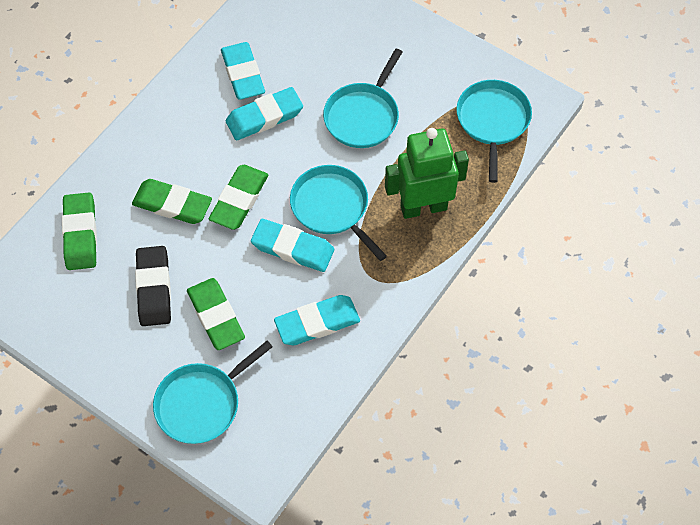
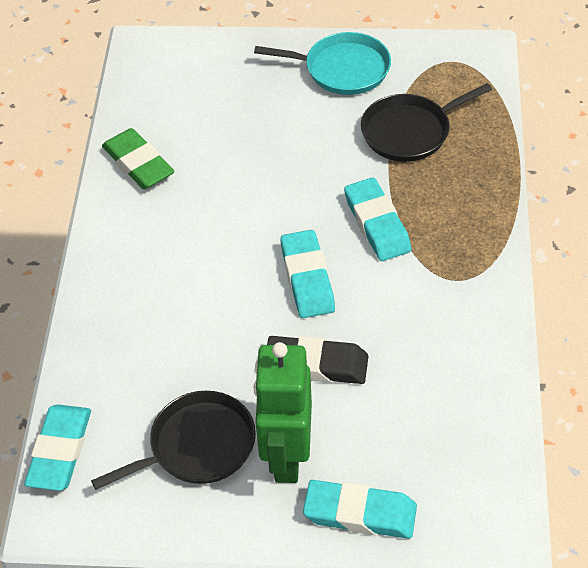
black pan: none = 0 -> [91,391,256,490] [361,83,492,162] = 2
green eraser: [62,193,97,270] [132,179,212,224] [187,278,245,350] [209,165,268,230] = 4 -> [102,128,175,189] = 1
turquoise pan: [153,341,273,444] [290,165,387,261] [323,49,402,148] [456,80,532,183] = 4 -> [254,32,391,95] = 1

